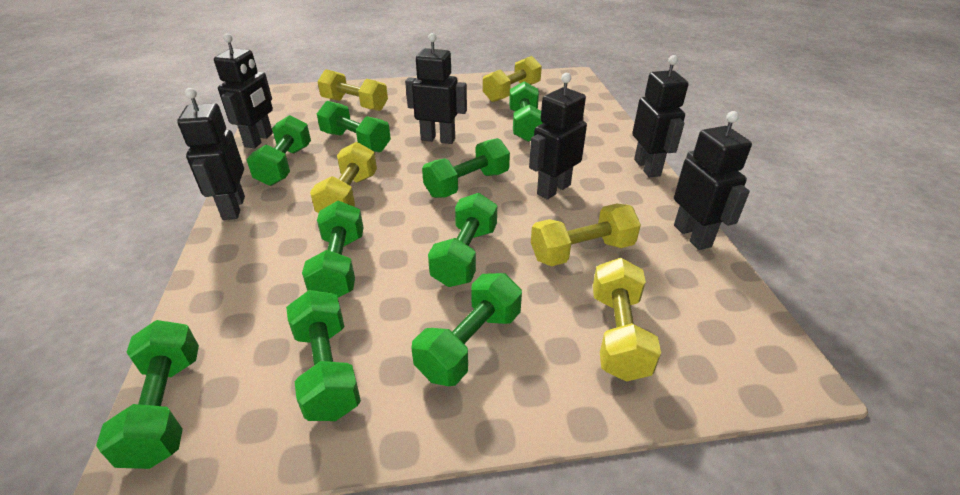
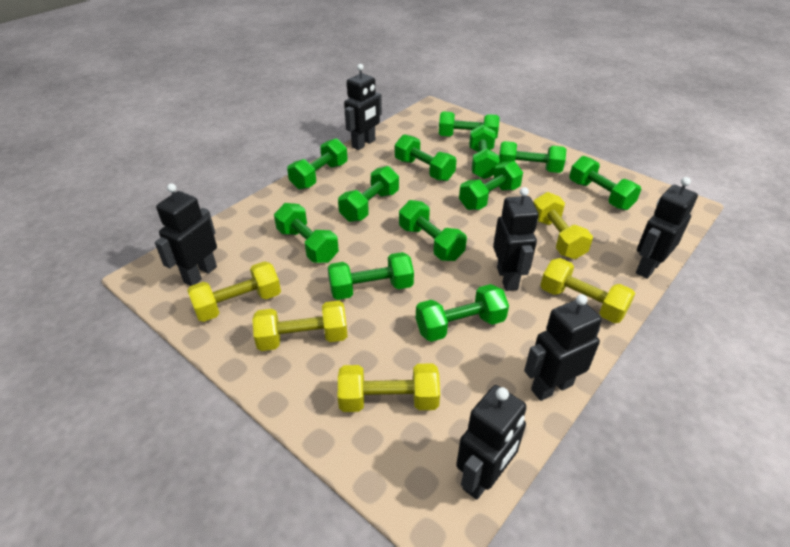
green dumbbell: [96,320,199,469] [246,115,311,186] [286,290,361,421] [302,201,363,298] [317,101,391,152] [411,273,522,386] [422,138,510,198] [428,193,497,287] [509,81,543,142] = 9 -> [274,203,339,263] [287,138,348,190] [328,252,414,300] [338,166,399,222] [395,134,456,181] [399,200,467,261] [416,284,509,342] [439,112,500,139] [459,161,523,210] [469,124,500,179] [499,141,566,173] [569,156,641,210] = 12

